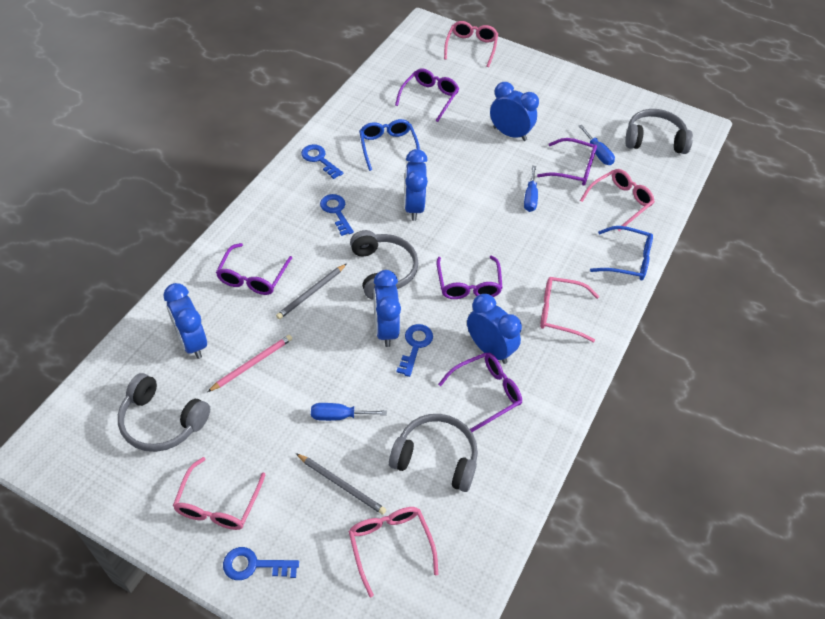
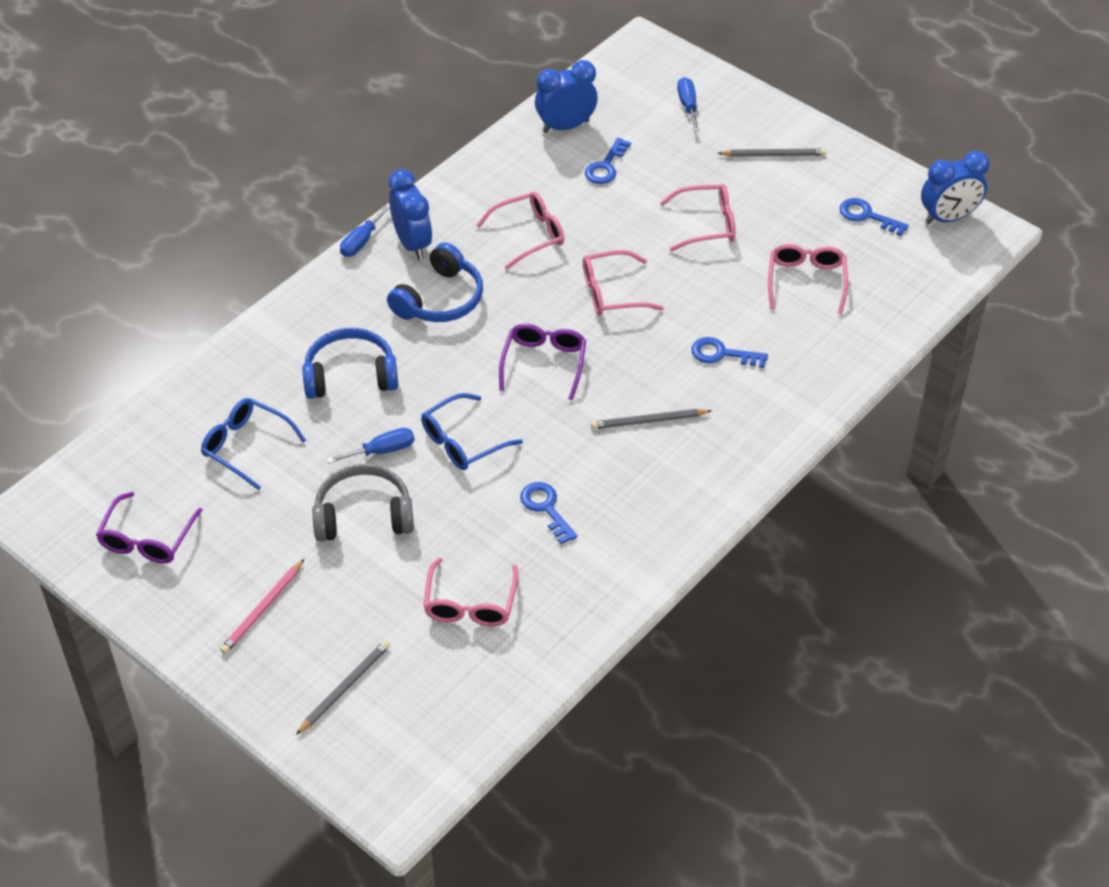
blue clock: [164,283,207,359] [373,270,401,347] [404,149,428,221] [467,294,522,364] [490,82,539,141] = 5 -> [388,169,432,260] [535,60,598,133] [921,151,990,225] = 3
blue headphones: none = 0 -> [302,328,398,399] [387,242,483,322] = 2
grey headphones: [118,373,210,452] [350,230,418,300] [389,414,478,492] [625,109,693,154] = 4 -> [312,464,414,541] = 1
grey pencil: [276,264,346,319] [296,453,386,515] = 2 -> [296,640,390,735] [591,409,712,429] [718,148,826,157] = 3
purple glasses: [216,243,292,295] [395,68,459,122] [436,256,503,299] [438,353,522,432] [537,138,597,186] = 5 -> [96,492,202,564] [499,324,586,401] = 2

